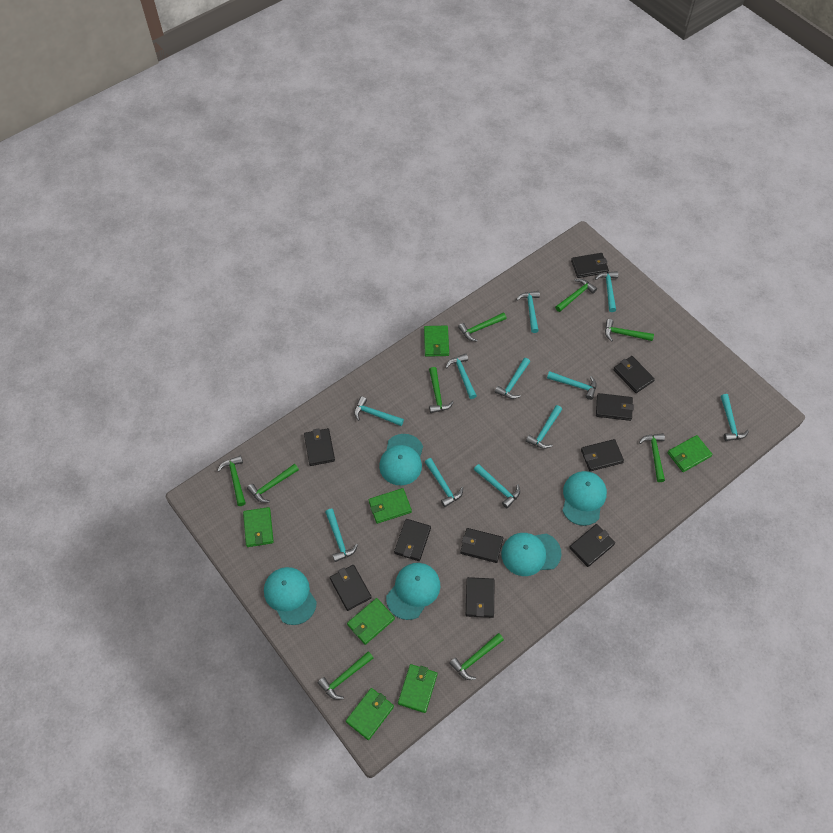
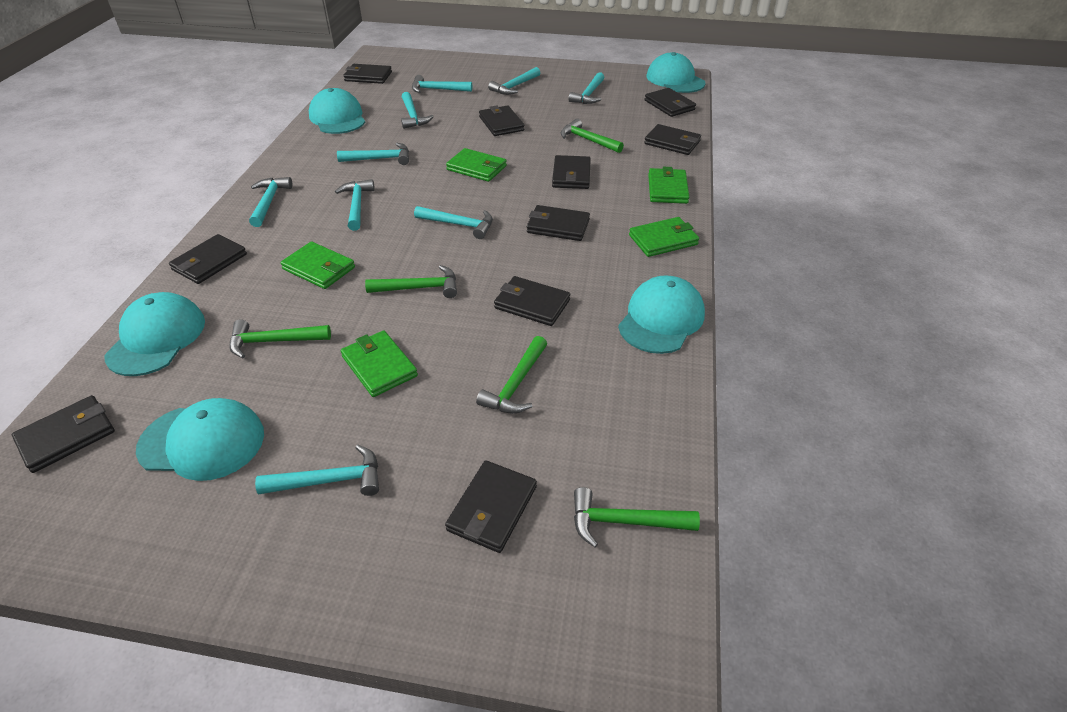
green hammer: [217,455,246,506] [247,464,299,503] [318,651,373,700] [429,367,454,413] [449,633,504,680] [458,313,507,342] [555,279,597,312] [605,319,654,342] [639,433,665,482] = 9 -> [230,319,331,358] [365,265,457,298] [476,336,547,414] [561,119,624,153] [574,487,700,547] = 5
green wallet: [243,507,274,547] [346,688,394,740] [347,598,395,645] [369,488,412,524] [398,664,437,713] [424,325,449,357] [668,435,712,472] = 7 -> [280,242,355,289] [341,330,418,397] [446,148,507,182] [629,217,699,257] [648,167,689,204] = 5
turquoise hammer: [325,509,358,562] [354,396,404,426] [425,458,463,507] [446,354,477,399] [474,464,520,508] [495,358,530,399] [516,291,540,333] [526,405,562,449] [547,371,597,400] [595,271,618,312] [721,394,749,441] = 11 -> [249,177,292,227] [255,445,379,496] [335,179,375,231] [337,143,409,165] [401,92,434,129] [412,75,472,93] [414,206,493,239] [488,67,540,95] [568,72,605,104] = 9

